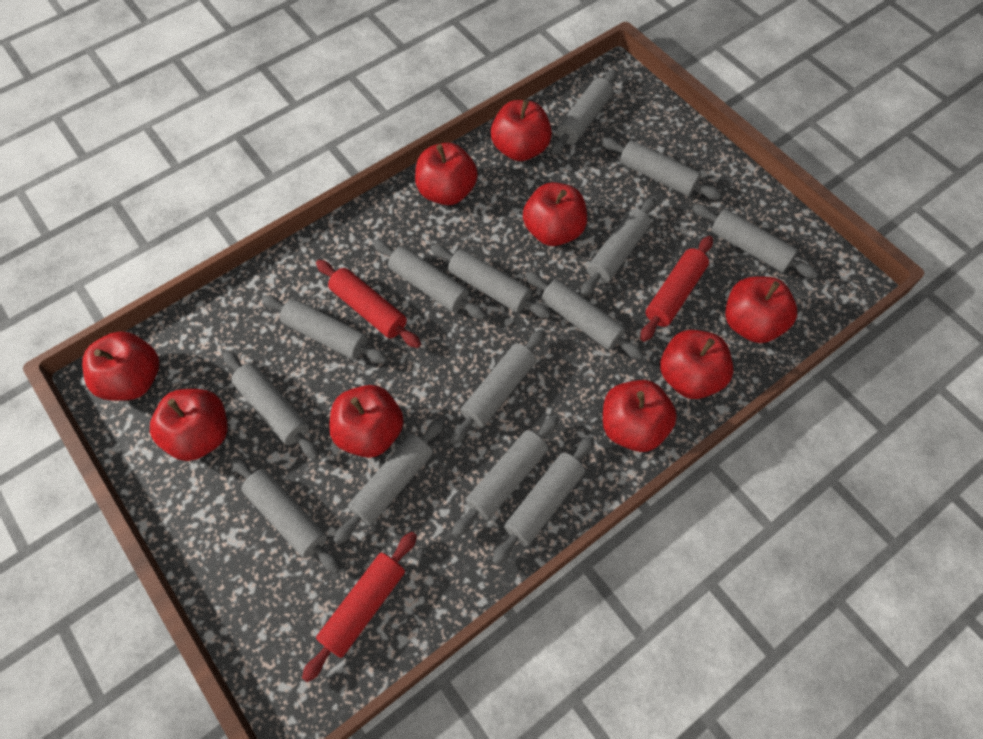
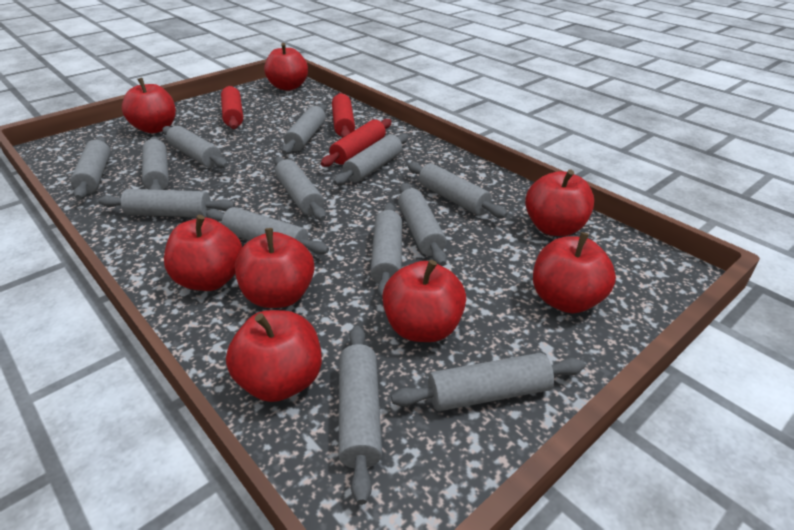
grey rolling pin: [223,351,319,460] [231,456,341,574] [262,295,388,364] [333,418,445,544] [373,240,486,320] [431,244,551,319] [450,329,545,445] [452,415,559,538] [492,436,595,565] [525,271,644,359] [551,69,617,155] [581,197,656,297] [601,137,721,200] [692,204,818,279] = 14 -> [70,137,110,200] [98,189,235,217] [142,137,169,190] [163,126,228,168] [206,207,329,255] [275,157,326,221] [282,104,326,155] [333,133,409,185] [339,326,382,505] [370,203,402,299] [391,353,585,411] [398,183,447,266] [407,162,507,218] = 13
red apple: [82,331,159,401] [150,389,228,461] [329,385,404,458] [415,143,478,205] [491,99,552,161] [523,182,587,246] [603,380,677,452] [660,330,734,399] [725,276,797,343] = 9 -> [122,78,176,133] [164,215,242,291] [226,310,322,402] [235,228,315,308] [264,43,308,91] [382,260,466,342] [525,169,594,236] [533,232,616,313] = 8

